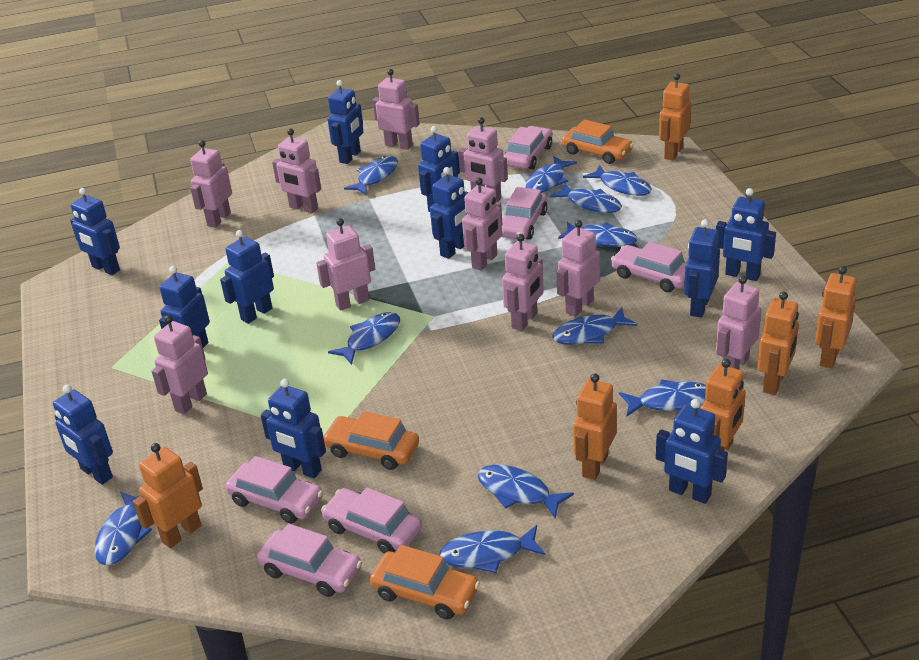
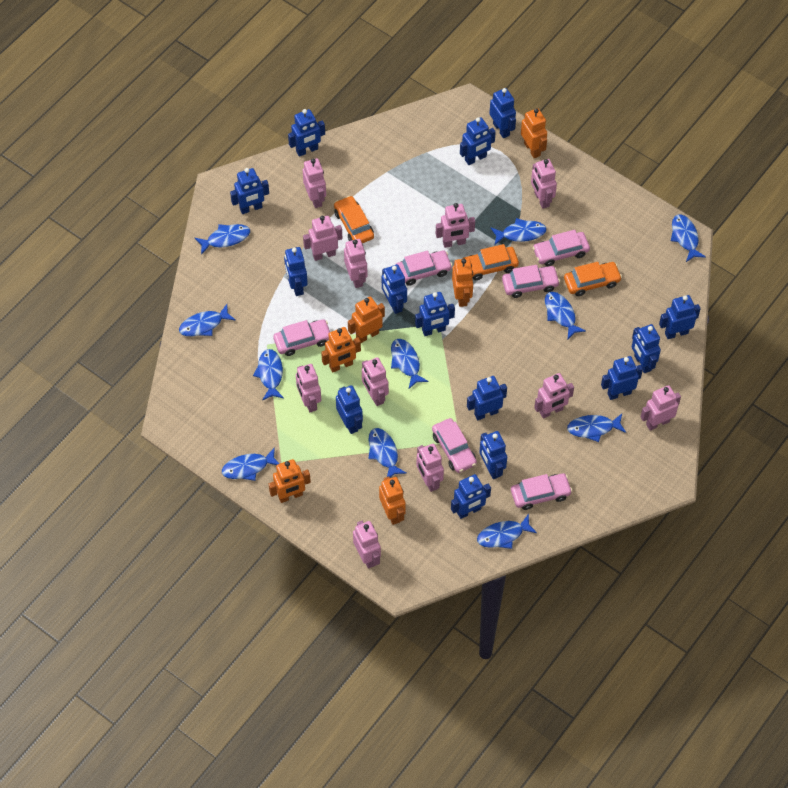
blue robot: [53,385,113,485] [70,188,120,275] [159,266,210,348] [220,230,274,324] [261,379,326,478] [327,80,364,164] [418,126,460,212] [430,167,469,259] [656,399,728,504] [684,219,720,317] [716,188,776,281] = 11 -> [230,168,269,214] [284,247,308,296] [288,109,325,157] [336,385,363,434] [382,264,407,314] [415,292,455,336] [451,474,491,519] [460,117,496,165] [467,376,507,420] [479,431,507,479] [489,88,516,138] [601,356,643,400] [632,324,661,373] [659,295,701,339] = 14
pink robot: [152,315,208,414] [190,140,232,228] [272,129,321,213] [316,218,375,311] [373,69,420,150] [458,117,508,202] [462,178,502,271] [502,234,543,331] [556,220,600,317] [716,276,761,370] = 10 -> [296,364,321,412] [303,158,326,208] [303,216,342,261] [344,239,368,288] [353,521,381,569] [362,357,389,406] [416,444,444,492] [436,203,475,248] [531,159,557,209] [534,373,574,419] [641,385,681,431] = 11

